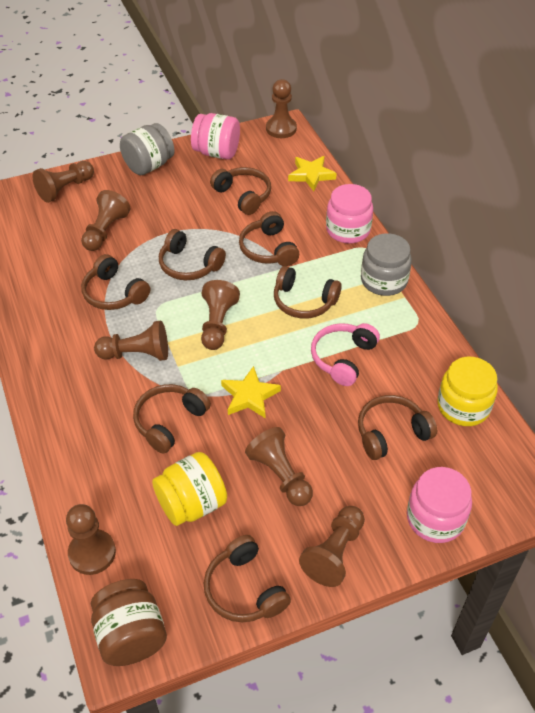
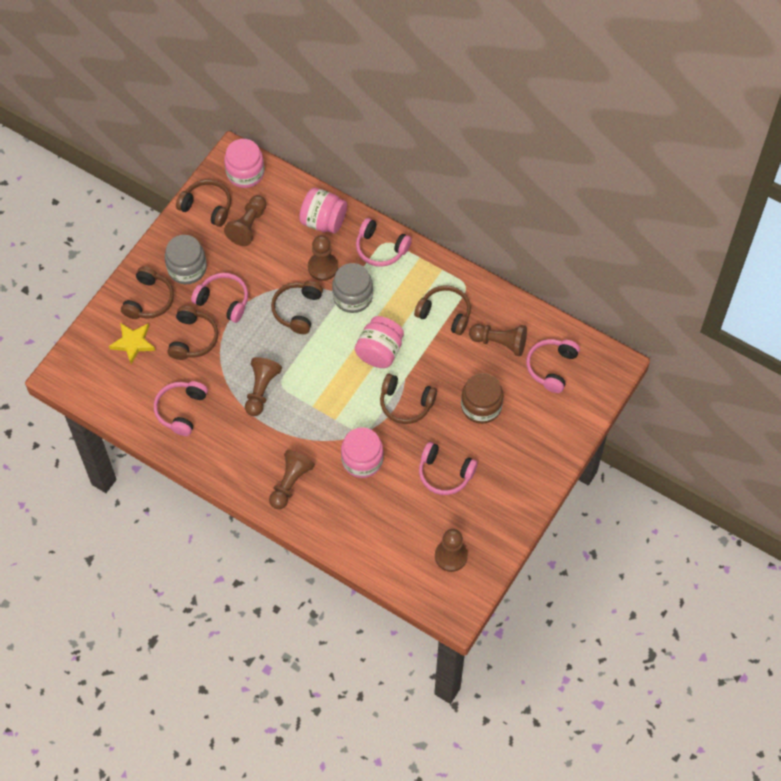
brown headphones: [81,254,150,310] [133,384,211,454] [159,229,226,280] [204,535,291,622] [210,167,271,215] [239,211,299,266] [274,266,342,319] [358,395,437,460] = 8 -> [121,267,174,319] [167,306,218,360] [176,180,231,227] [271,281,323,334] [380,374,437,424] [414,285,471,335] = 6
brown pawn: [33,161,94,203] [66,504,116,575] [81,190,130,251] [94,321,168,361] [201,280,240,350] [245,427,313,506] [266,79,297,138] [299,506,365,587] = 8 -> [224,195,267,246] [245,357,282,416] [269,450,315,509] [308,235,338,281] [435,529,468,572] [469,324,527,356] = 6
pink headphones: [311,323,380,386] = 1 -> [154,381,208,436] [191,273,248,323] [356,218,412,267] [419,442,478,495] [526,339,580,393] = 5
pink jar: [191,113,240,160] [326,184,373,243] [407,467,472,543] = 3 -> [224,139,265,188] [299,188,347,234] [341,427,383,478] [355,316,404,368] = 4
yellow jar: [152,452,227,526] [437,356,498,426] = 2 -> none = 0
yellow star: [221,366,281,418] [288,156,337,191] = 2 -> [109,323,155,364] = 1

